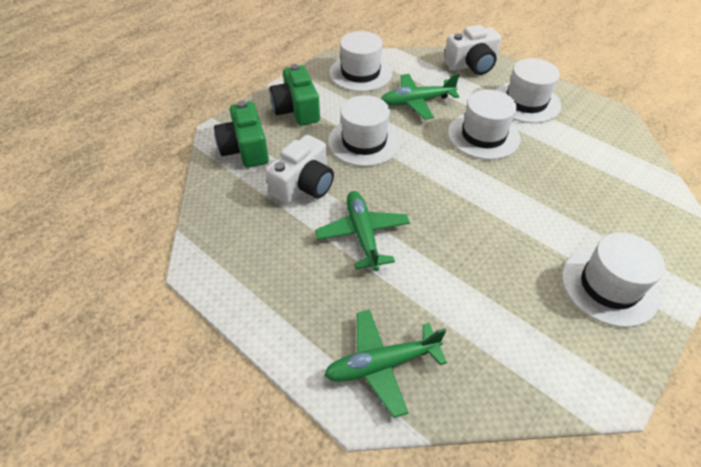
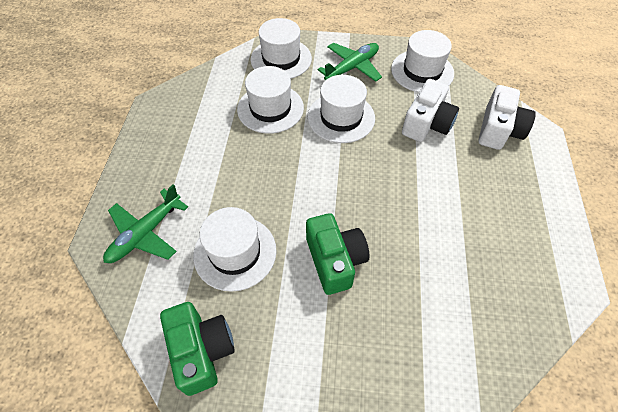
green plane: [315,191,410,271] [324,310,447,418] [381,73,460,119] = 3 -> [103,184,188,263] [318,43,382,82] = 2

